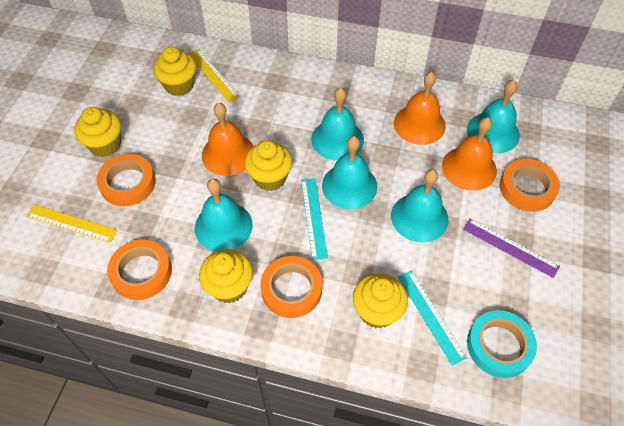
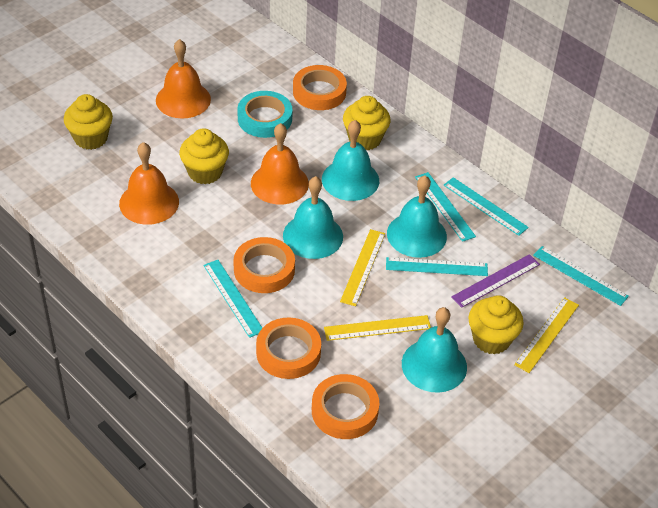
turquoise bell: [195,178,253,251] [311,87,364,161] [322,136,377,209] [391,169,448,242] [467,80,520,153] = 5 -> [283,176,343,259] [322,120,379,201] [387,176,447,258] [402,307,467,393] = 4
turquoise ruler: [301,178,328,260] [398,270,467,366] = 2 -> [203,260,262,338] [386,257,488,276] [415,172,476,242] [444,177,529,236] [533,246,629,306] = 5
yellow cupcake: [74,107,121,157] [153,46,196,96] [199,249,253,303] [244,140,292,191] [353,273,408,329] = 5 -> [64,94,113,150] [179,128,229,184] [343,96,390,150] [468,295,524,354] = 4
yellow ruler: [26,204,118,243] [189,49,240,102] = 2 -> [324,315,431,341] [340,229,385,306] [514,297,579,373] = 3

